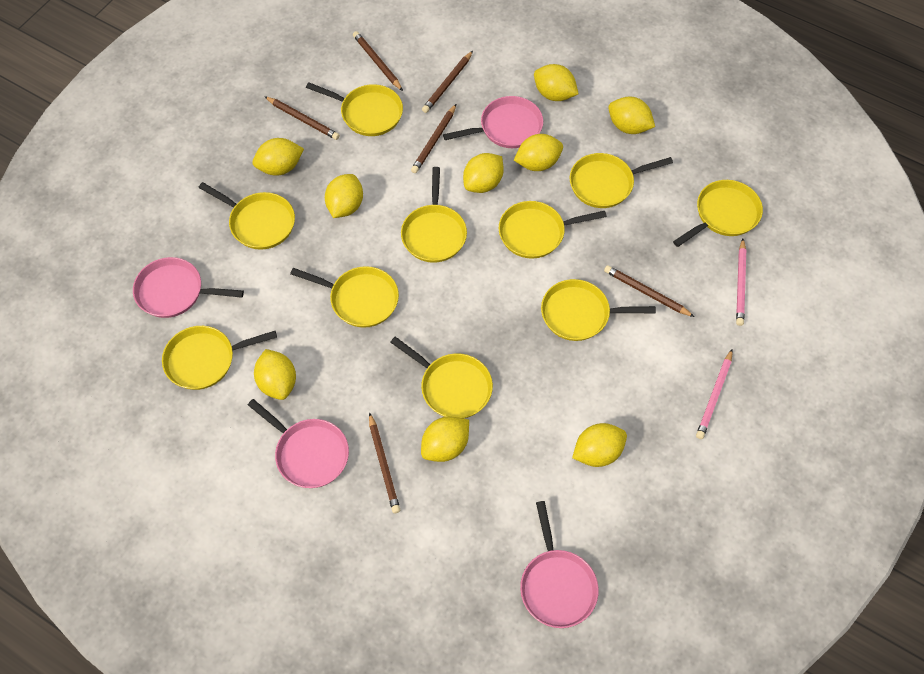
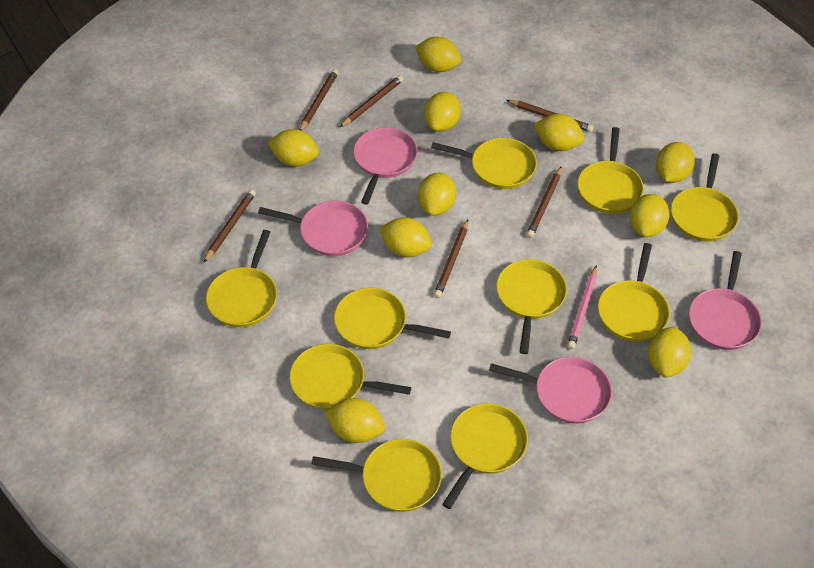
pink pencil: [696,349,733,439] [736,239,746,326] = 2 -> [567,265,597,349] = 1
yellow lemon: [253,138,304,176] [254,349,296,400] [325,174,363,218] [421,416,469,462] [463,153,504,193] [514,134,563,171] [534,64,579,101] [572,423,627,467] [608,97,655,134] = 9 -> [268,129,319,167] [324,398,385,443] [379,217,432,257] [415,37,461,72] [418,173,456,215] [424,92,461,131] [534,114,584,151] [629,194,670,237] [648,326,691,378] [656,142,695,183] = 10

